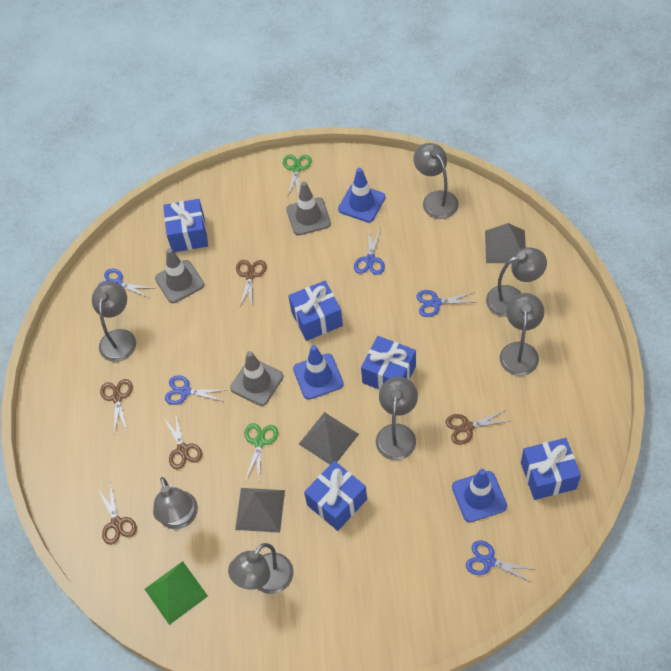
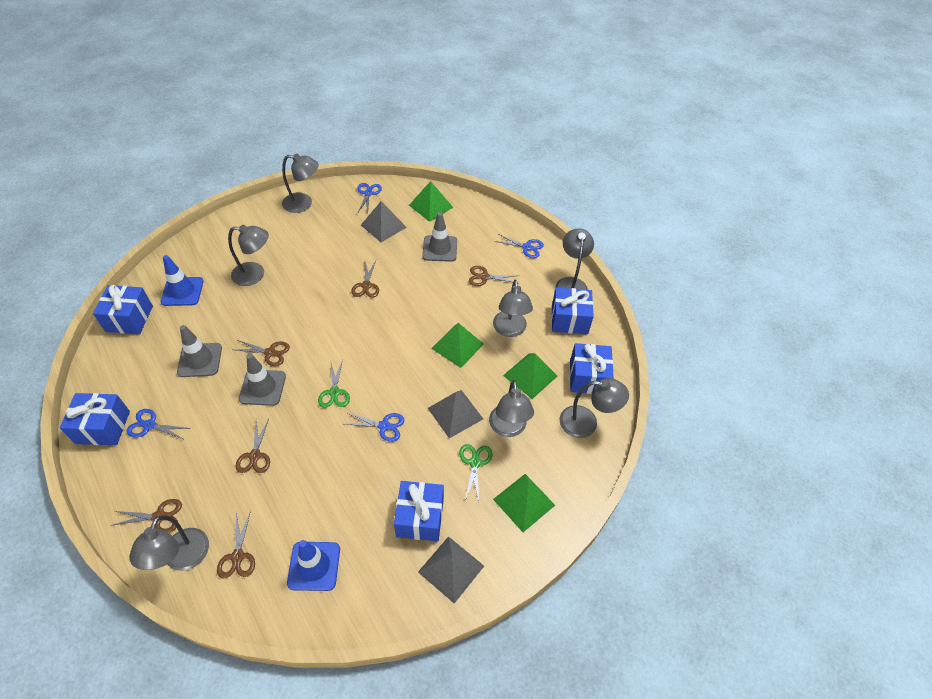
blue scissors: [97,269,152,298] [165,375,226,405] [354,228,385,275] [416,290,477,317] [466,541,537,583] = 5 -> [127,409,191,440] [345,412,404,442] [357,183,382,214] [495,234,544,258] = 4
blue traffic cone: [293,345,344,400] [338,168,386,223] [452,469,507,522] = 3 -> [161,255,203,306] [287,540,340,591] = 2
brown scissors: [98,482,137,545] [100,379,133,434] [164,414,202,469] [236,260,267,309] [445,410,511,445] = 5 -> [110,499,182,533] [217,511,255,578] [235,340,290,366] [236,419,270,473] [351,260,379,298] [469,266,520,286] = 6
green pyramid: [145,561,208,625] = 1 -> [409,181,454,222] [431,323,484,368] [493,474,555,532] [503,353,557,399] = 4

